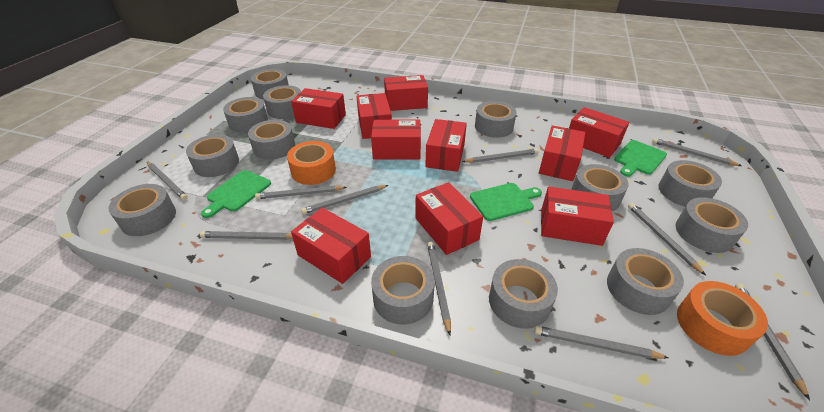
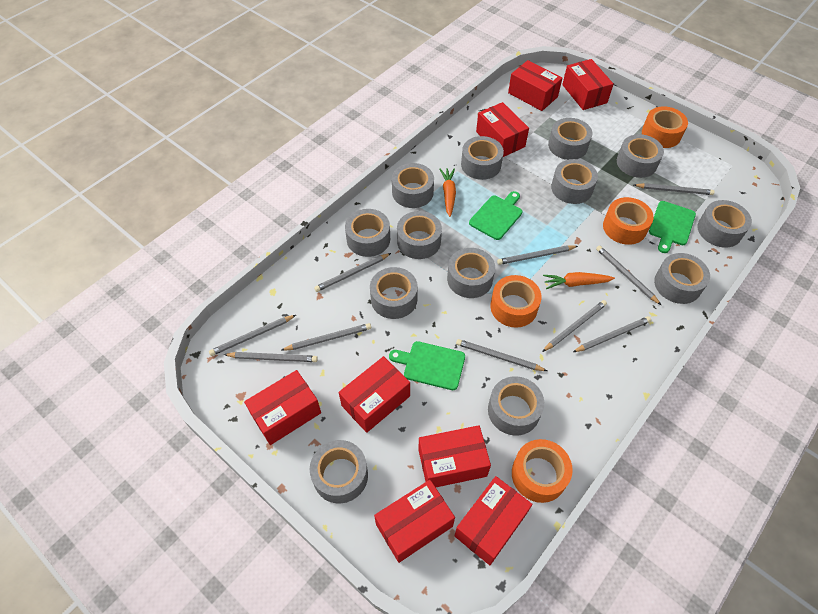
orange carrot: none = 0 -> [440,168,456,217] [543,272,615,289] = 2
orange tape: [287,141,336,185] [677,281,768,356] = 2 -> [490,275,541,327] [512,439,573,503] [603,197,654,245] [642,106,688,148] = 4
red box: [291,88,346,129] [291,208,371,284] [356,93,392,139] [371,120,421,160] [384,75,428,111] [415,182,483,255] [425,119,467,172] [539,125,585,181] [541,187,614,246] [569,107,629,158] = 10 -> [244,370,321,445] [339,356,410,433] [374,480,455,563] [418,425,491,487] [454,476,532,565] [476,102,529,157] [508,60,562,111] [562,59,614,110] = 8

